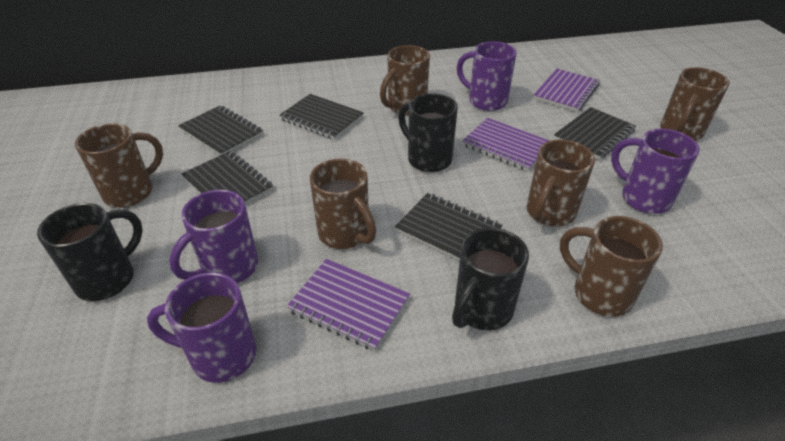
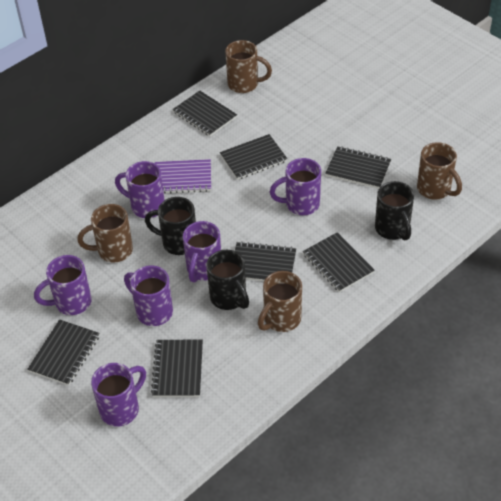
black notebook: [178,105,263,155] [181,151,273,205] [279,94,364,140] [395,193,503,261] [554,107,636,160] = 5 -> [27,320,99,386] [151,340,203,397] [173,91,237,136] [220,134,287,180] [235,241,296,281] [303,232,375,292] [325,146,391,189] = 7
brown mug: [75,123,163,208] [310,159,376,249] [380,45,430,115] [527,139,595,227] [560,216,663,317] [660,67,730,141] = 6 -> [77,204,133,262] [225,40,272,93] [258,271,302,332] [417,142,462,200] = 4
purple mug: [147,272,257,383] [169,189,258,283] [457,41,517,111] [611,129,700,214] = 4 -> [34,255,92,315] [91,363,146,427] [115,161,165,218] [124,265,173,326] [183,221,221,283] [270,158,321,215] = 6
purple notebook: [286,259,410,351] [462,118,549,171] [533,69,600,112] = 3 -> [155,159,211,194] = 1

